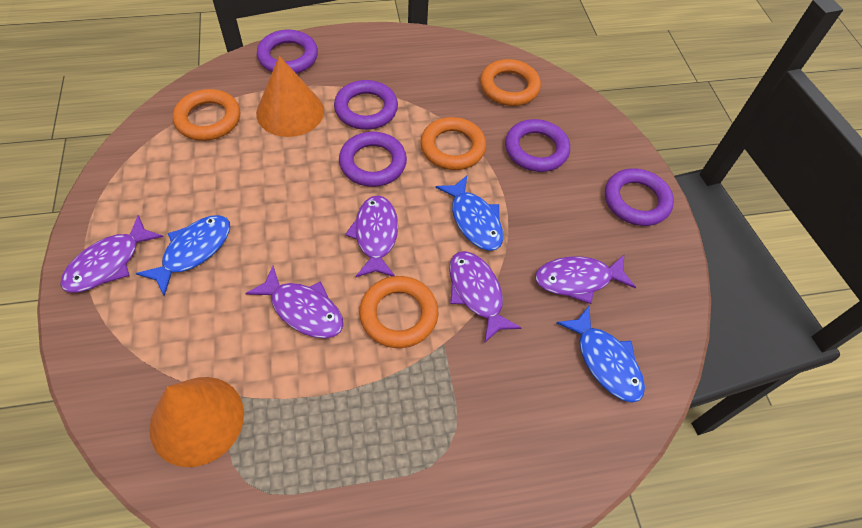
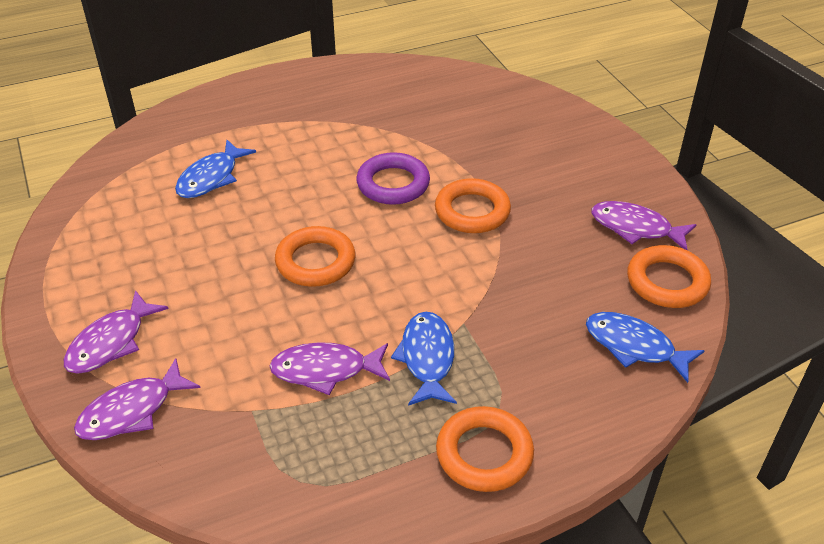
orange cone: [149,377,244,467] [256,56,324,137] = 2 -> none = 0
purple fish: [60,215,163,293] [245,266,343,338] [345,195,398,277] [449,251,521,342] [535,255,636,304] = 5 -> [64,290,169,374] [74,358,201,440] [270,342,390,395] [591,201,697,250] = 4
purple ring: [257,29,318,74] [334,80,398,130] [339,132,407,187] [505,119,570,172] [605,168,674,226] = 5 -> [356,152,430,205] = 1

